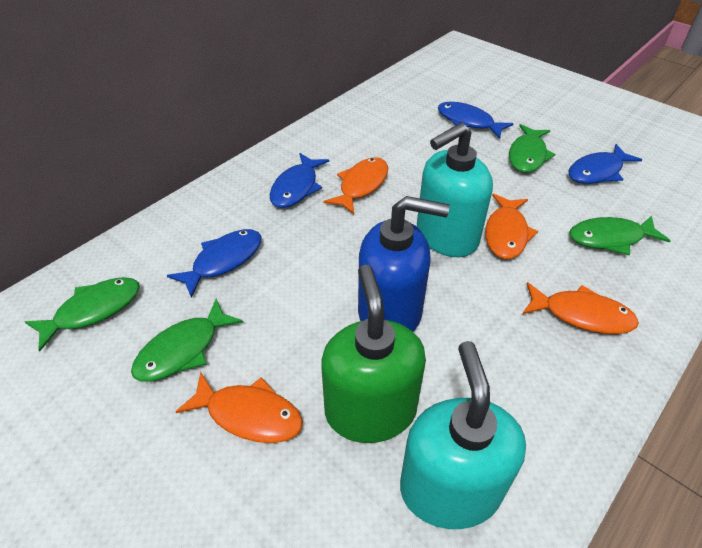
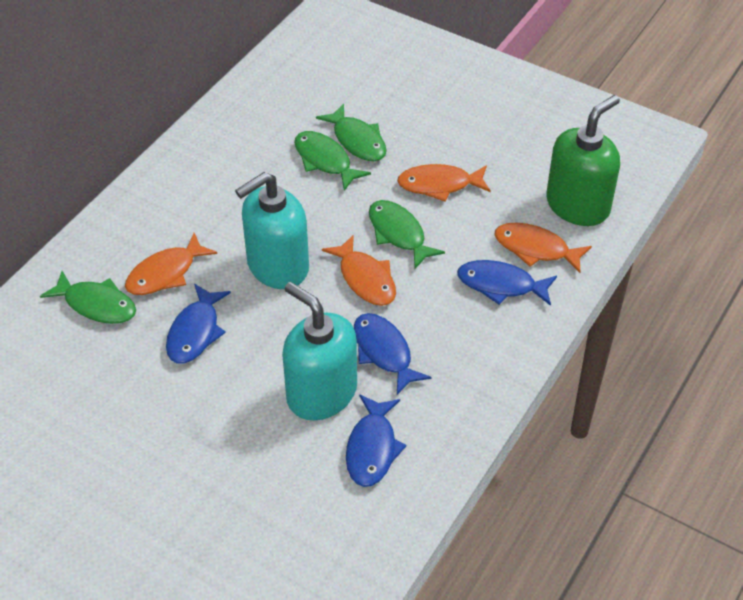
blue soap dispenser: [358,196,450,332] = 1 -> none = 0

